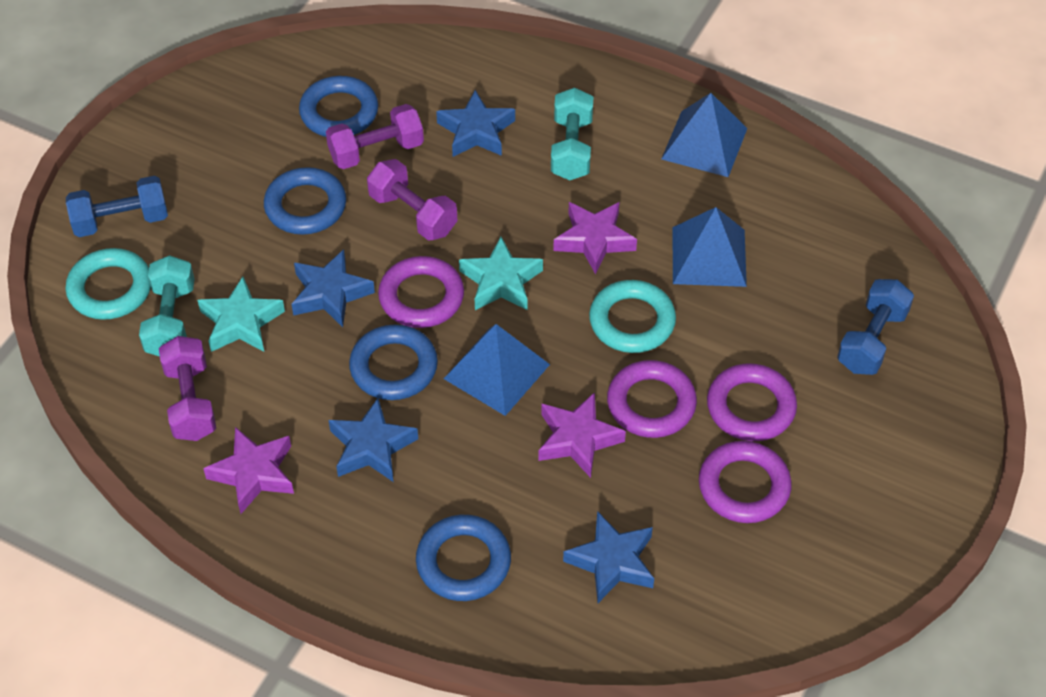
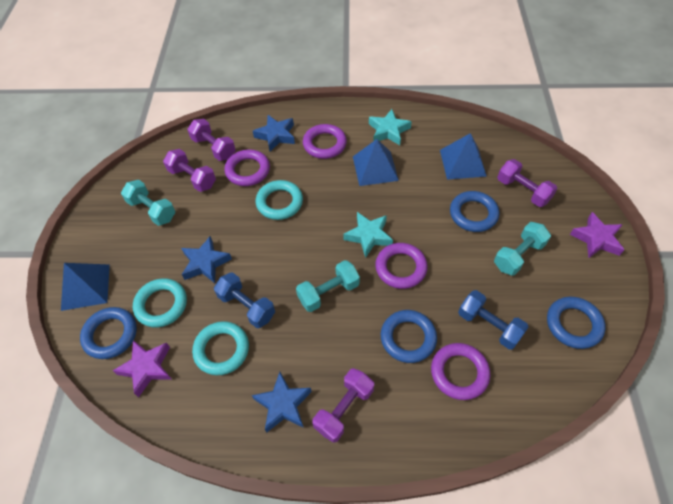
blue star: [291,249,375,327] [329,398,418,482] [436,90,515,157] [563,511,654,603] = 4 -> [181,236,232,283] [252,372,312,432] [253,115,295,152] = 3
purple dumbbell: [159,336,216,441] [326,104,424,169] [367,159,457,241] = 3 -> [163,149,216,192] [187,119,236,161] [312,368,374,443] [497,159,557,207] = 4
purple star: [203,427,294,514] [538,392,626,478] [553,202,637,274] = 3 -> [113,340,171,398] [570,212,624,258] = 2
turquoise dumbbell: [139,255,195,356] [551,88,593,180] = 2 -> [121,180,175,226] [296,260,360,312] [494,222,551,276] = 3
turquoise ring: [65,248,151,320] [589,280,676,353] = 2 -> [133,278,187,327] [192,321,249,375] [256,180,303,220] = 3

